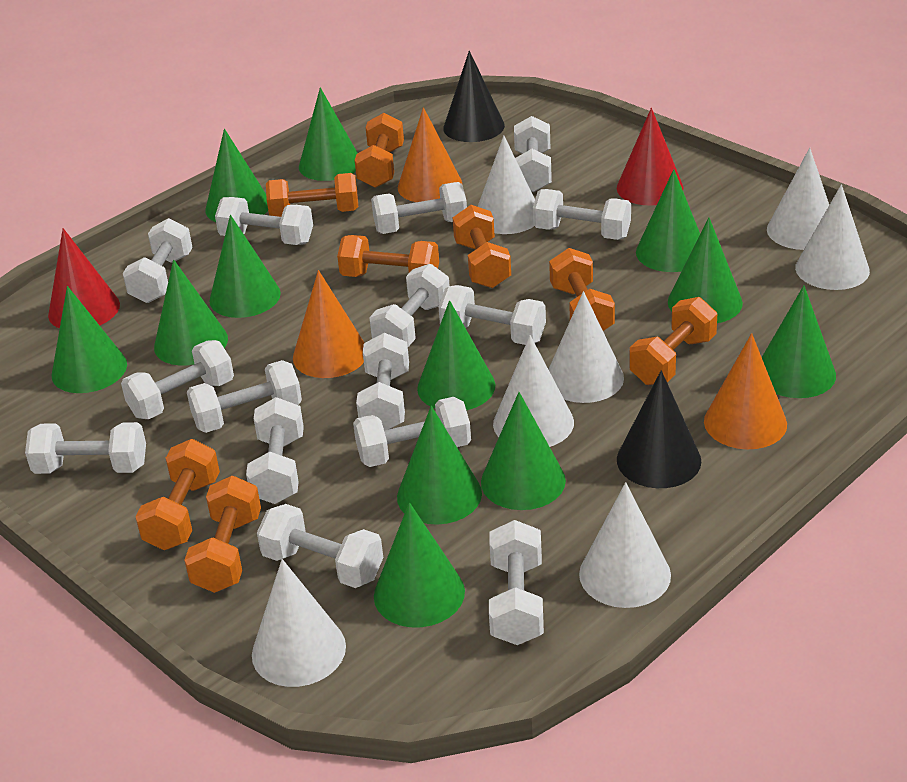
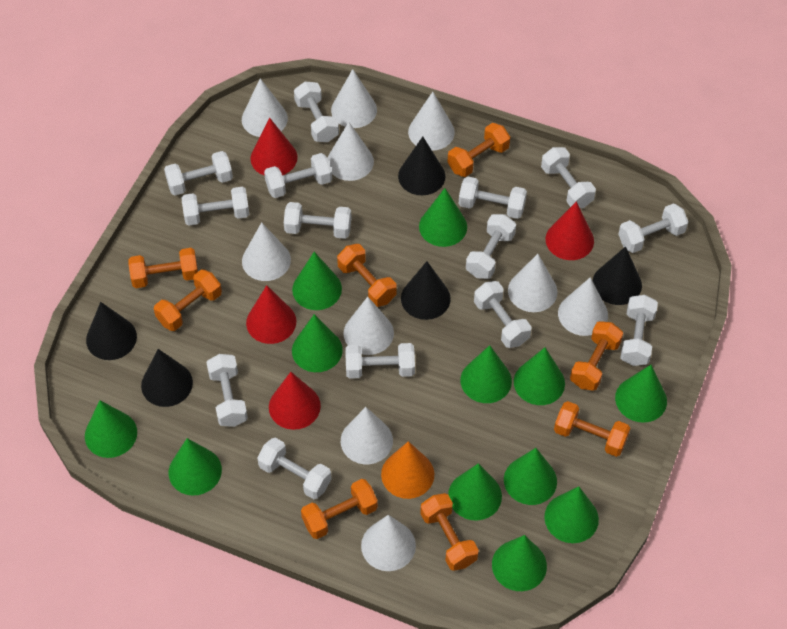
black cone: [443,51,505,142] [617,370,702,488] = 2 -> [86,302,137,360] [141,349,193,407] [398,137,445,195] [401,261,451,320] [593,246,642,305] = 5
orange cone: [293,270,364,378] [398,107,462,202] [704,333,787,449] = 3 -> [381,441,434,499] = 1
red cone: [48,228,120,328] [617,108,683,205] = 2 -> [246,285,296,344] [250,118,298,176] [269,372,321,430] [545,201,594,260] = 4
white cone: [252,559,346,687] [477,136,535,234] [493,335,574,447] [548,291,624,403] [579,482,671,608] [767,148,829,250] [795,184,870,290] = 7 -> [242,78,288,137] [242,222,291,281] [328,122,374,181] [331,69,377,128] [341,407,393,464] [344,297,394,355] [361,515,416,571] [408,92,455,151] [508,254,558,312] [558,277,608,336] = 10
white dumbbell: [25,422,146,474] [121,340,234,419] [123,218,193,303] [187,360,302,433] [215,197,313,245] [246,397,304,504] [257,504,383,588] [353,397,471,467] [356,333,409,430] [369,264,450,347] [371,182,467,234] [439,285,546,345] [489,520,544,645] [514,116,552,192] [533,189,631,240] = 15 -> [164,151,233,195] [182,187,249,226] [206,354,248,427] [257,438,332,499] [264,153,332,198] [284,202,351,239] [294,82,339,142] [345,343,415,379] [459,176,527,219] [466,214,516,279] [474,281,531,348] [541,147,596,208] [618,203,688,253] [620,295,658,366] = 14

